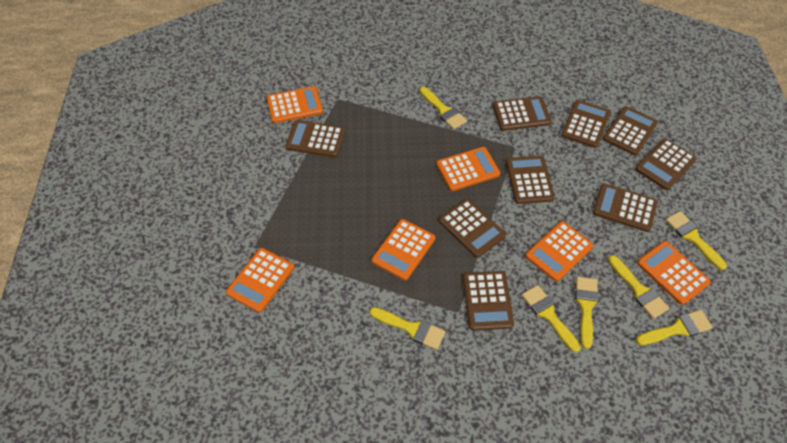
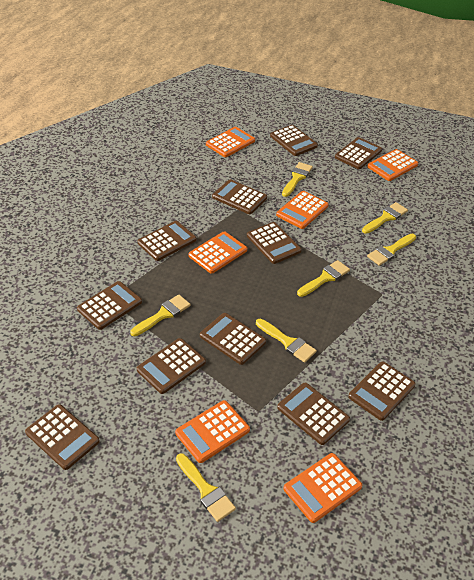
brown calculator: [285,120,345,157] [439,199,506,258] [463,271,514,331] [493,96,551,131] [506,155,555,204] [561,100,611,148] [593,183,658,232] [603,106,658,156] [635,138,697,190] = 9 -> [25,404,100,470] [77,281,142,330] [137,221,196,261] [137,338,206,394] [200,313,266,365] [212,179,267,214] [247,222,302,264] [270,125,318,156] [277,383,350,445] [335,137,382,169] [348,361,416,421] = 11

